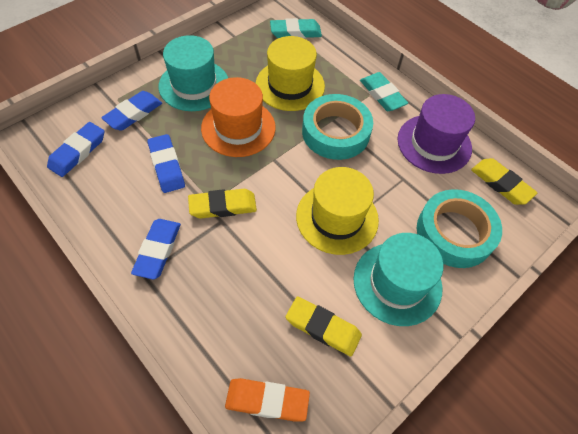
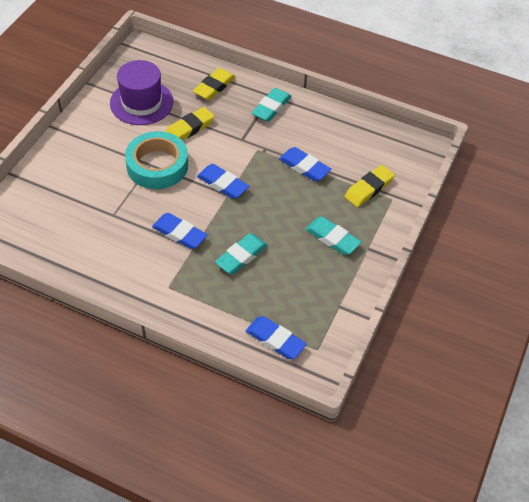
orange eraser: [225,378,310,422] = 1 -> none = 0
orange hat: [201,77,276,157] = 1 -> none = 0
turquoise eraser: [270,18,322,39] [360,72,408,111] = 2 -> [215,233,268,274] [252,88,292,122] [305,217,361,255] = 3
turquoise hat: [159,35,228,111] [353,233,443,326] = 2 -> none = 0
turquoise tape: [302,94,373,160] [417,189,502,268] = 2 -> [125,131,188,189] = 1
yellow hat: [256,36,325,111] [296,167,379,255] = 2 -> none = 0

